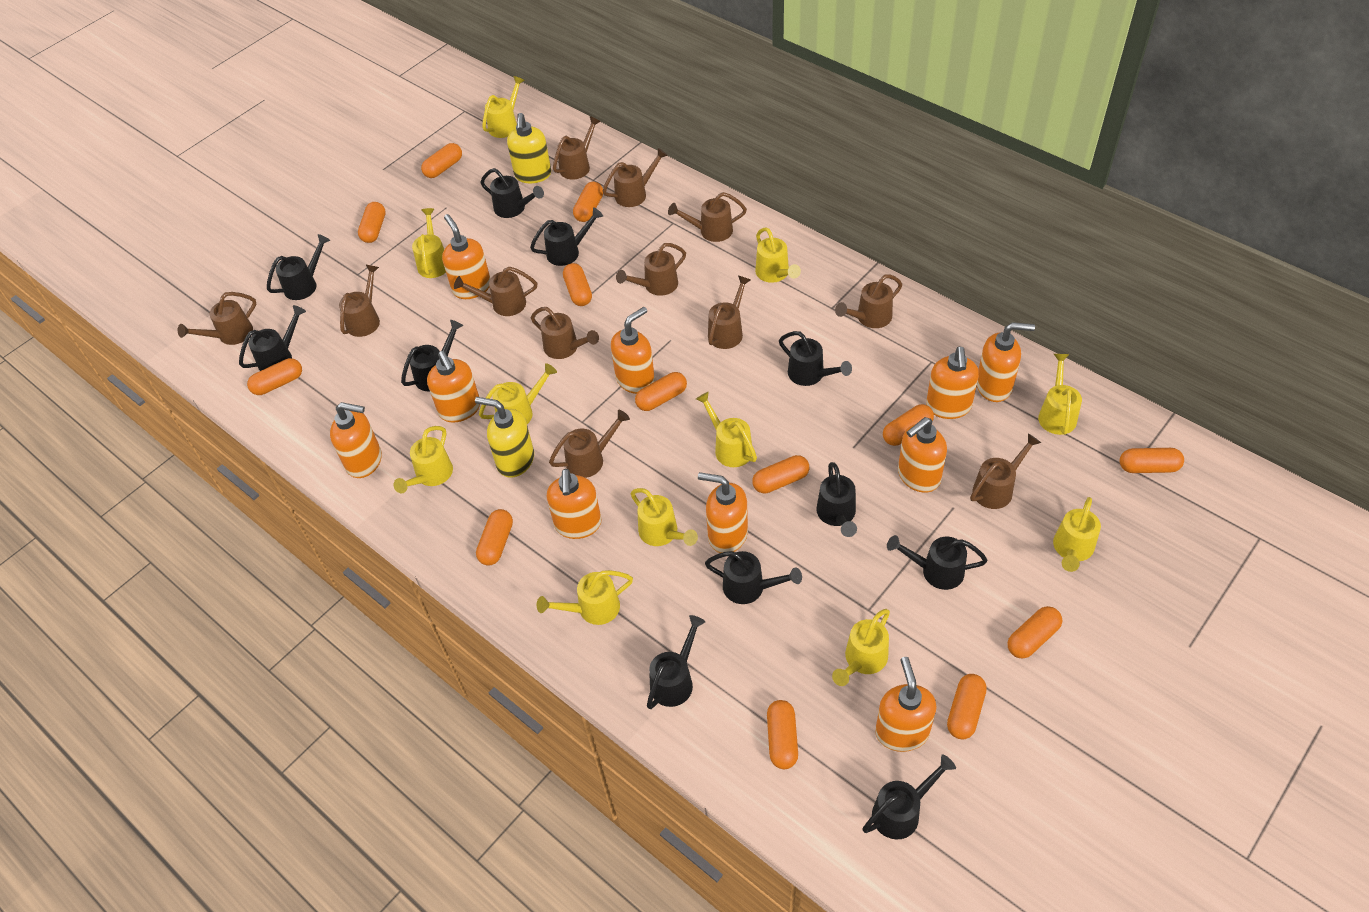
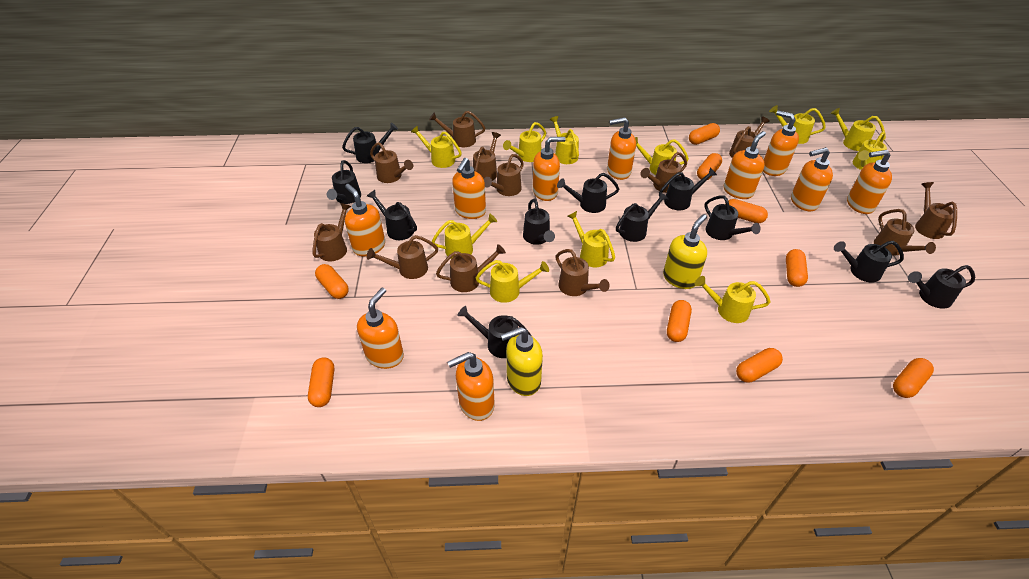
orange capsule: [247,358,302,395] [358,202,386,243] [421,143,462,178] [476,509,513,566] [563,263,592,306] [573,182,603,222] [635,372,687,411] [752,455,809,494] [767,700,798,769] [883,404,934,446] [947,674,987,739] [1007,606,1062,659] [1120,448,1184,473] = 13 -> [308,357,334,407] [315,264,349,299] [667,300,692,342] [689,123,720,145] [697,153,722,180] [725,199,768,223] [736,348,783,383] [786,249,808,287] [893,358,934,398] = 9

